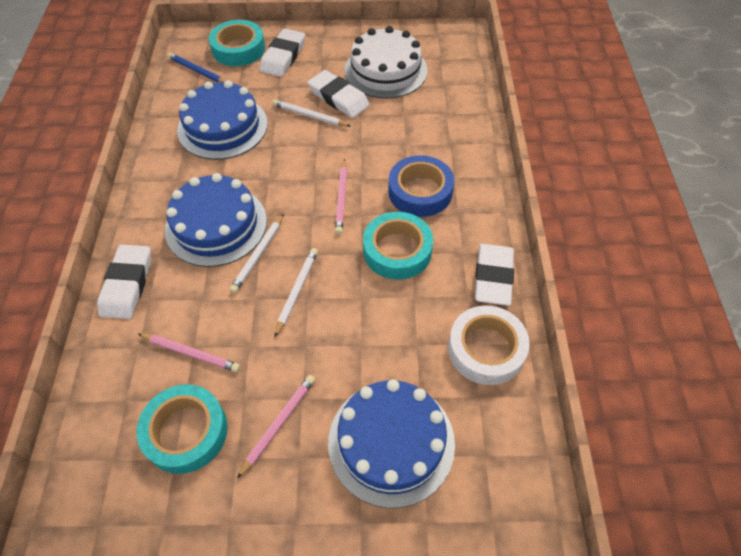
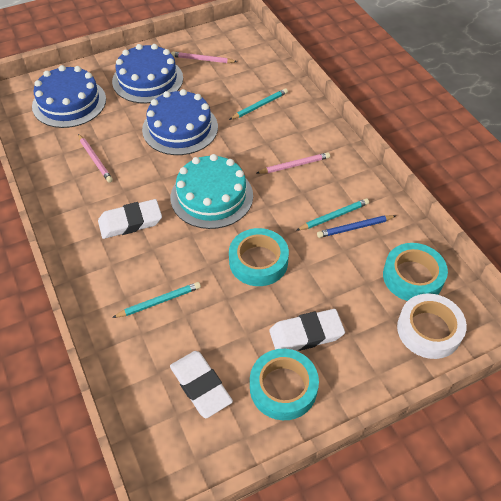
blue tape: [388,155,454,217] = 1 -> none = 0
turquoise cake: none = 0 -> [171,154,253,229] = 1
turquoise pencil: none = 0 -> [112,282,201,318] [229,88,288,120] [296,199,369,231] = 3
white cake: [344,26,428,99] = 1 -> none = 0
white eraser: [97,245,151,319] [260,29,305,77] [307,70,370,118] [475,244,514,306] = 4 -> [98,199,162,239] [170,351,233,418] [269,309,345,351] = 3
white pencil: [230,214,284,293] [272,99,351,127] [274,248,318,338] = 3 -> none = 0

